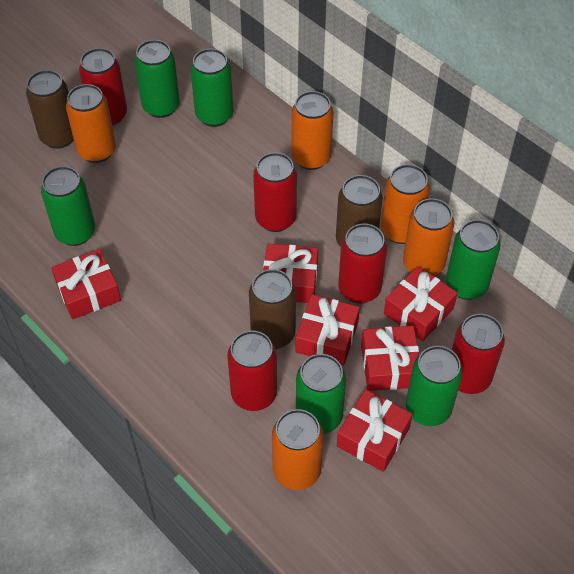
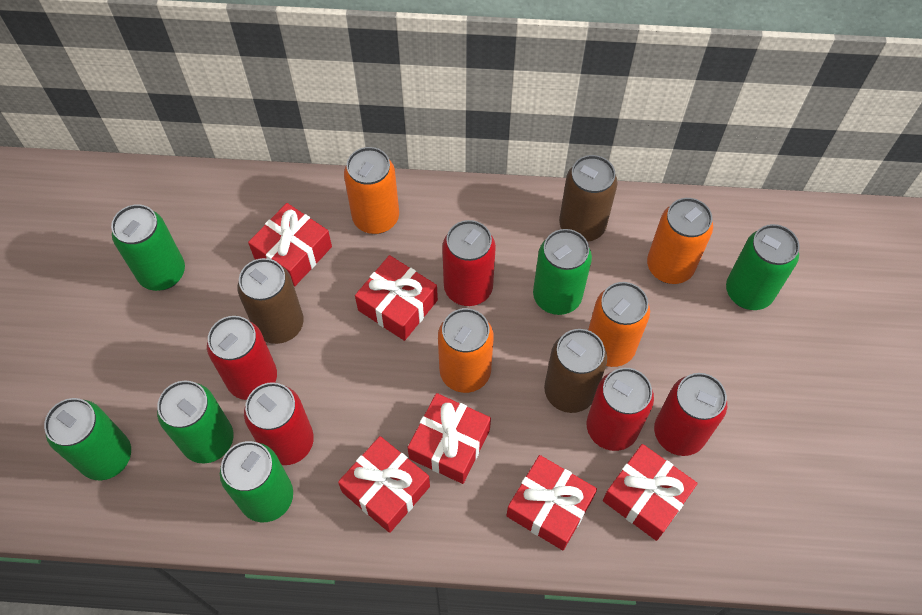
orange can: [66,84,116,163] [272,409,324,490] [291,91,333,170] [381,164,430,244] [403,199,454,276] = 5 -> [344,147,399,234] [438,308,494,393] [588,282,650,367] [647,198,713,284] = 4

